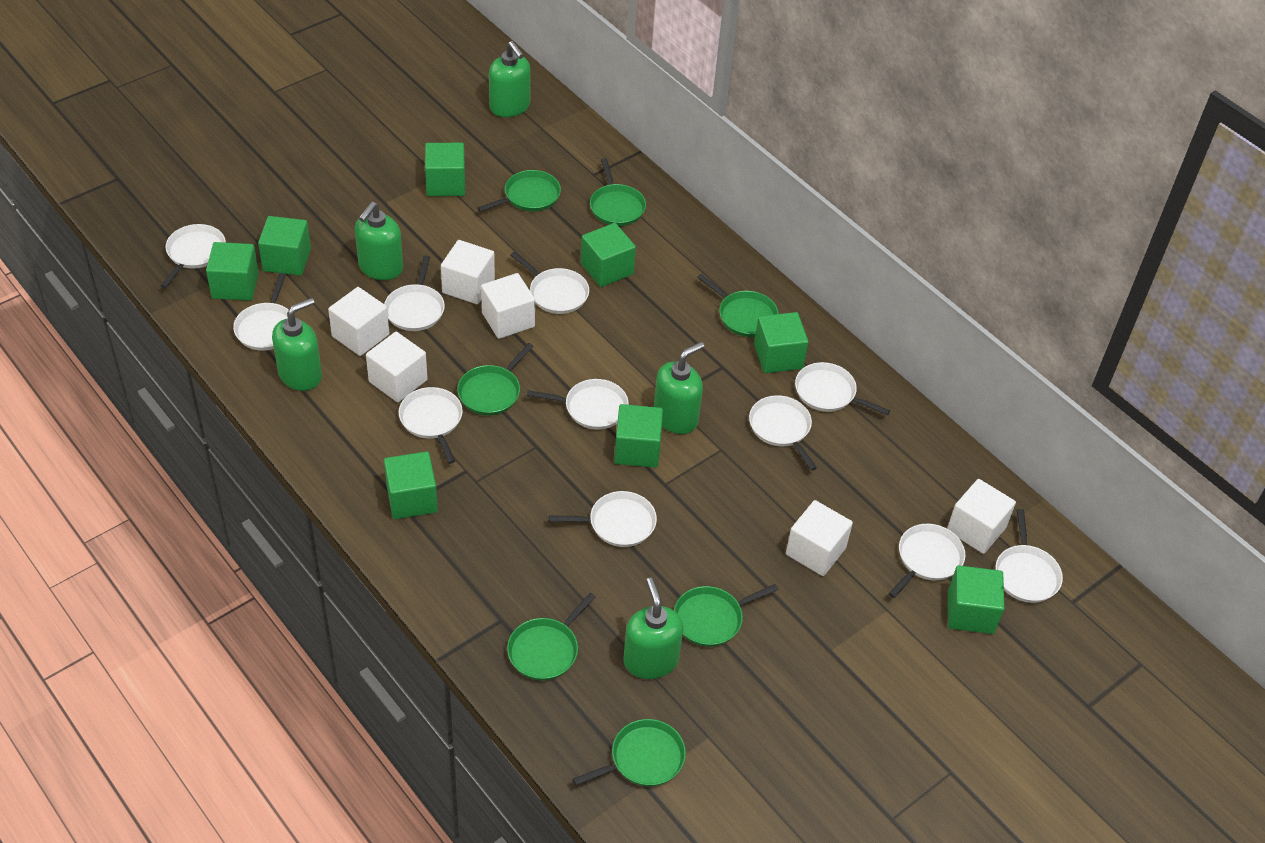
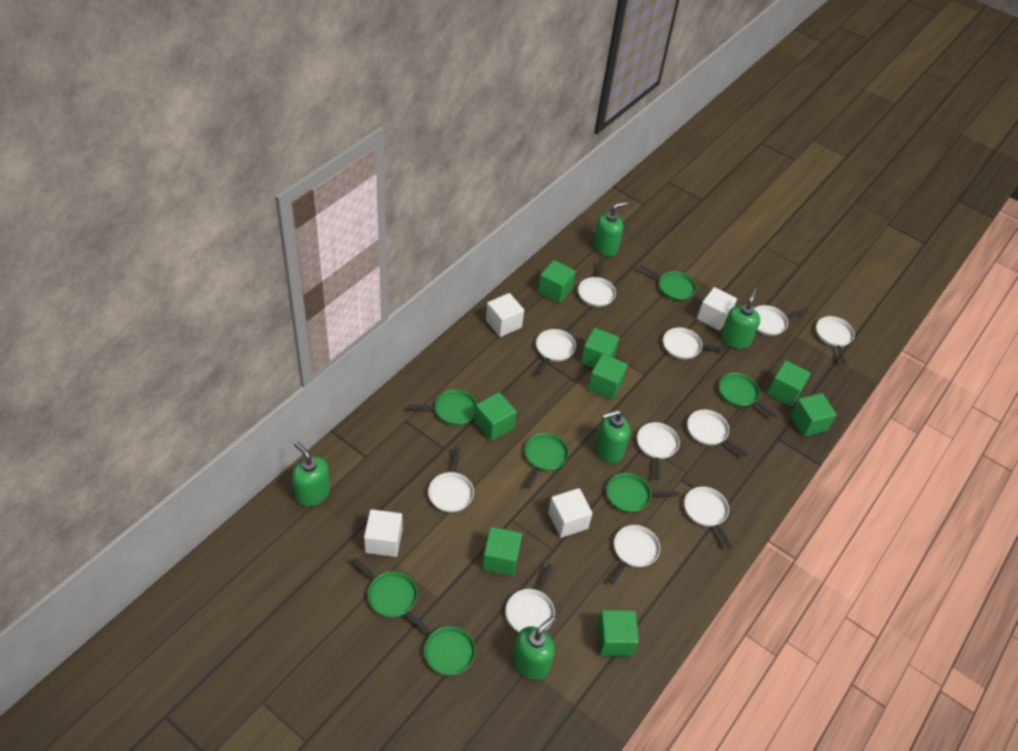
white cube: [328,287,389,356] [366,332,428,402] [441,240,495,304] [481,273,535,339] [786,500,853,576] [947,479,1016,554] = 6 -> [364,509,402,557] [486,293,524,337] [548,488,593,538] [697,287,737,331] = 4

